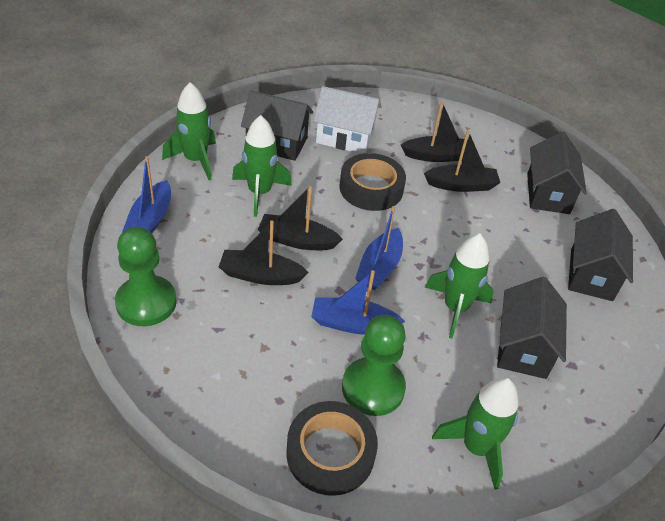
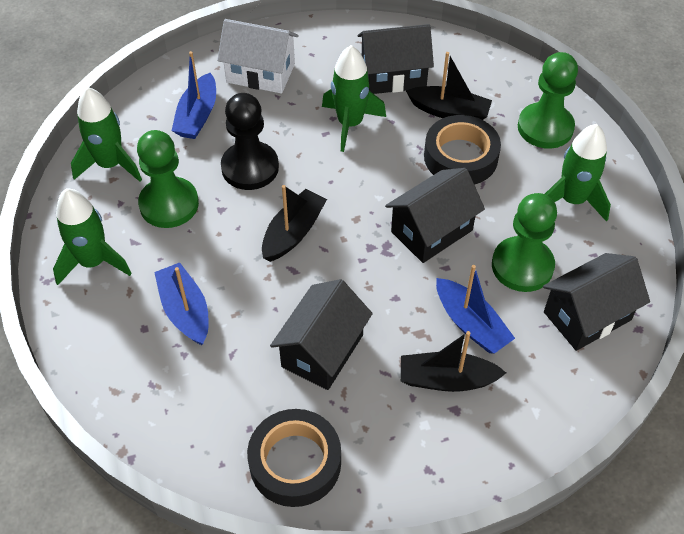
black boat: [219,221,309,285] [258,186,343,250] [401,102,468,162] [424,130,500,192] = 4 -> [262,185,327,262] [401,331,506,392] [406,52,492,120] = 3
black pawn: none = 0 -> [221,93,279,190] = 1
green pawn: [115,227,177,326] [342,315,406,416] = 2 -> [137,130,199,228] [492,193,557,292] [518,52,578,149] = 3

